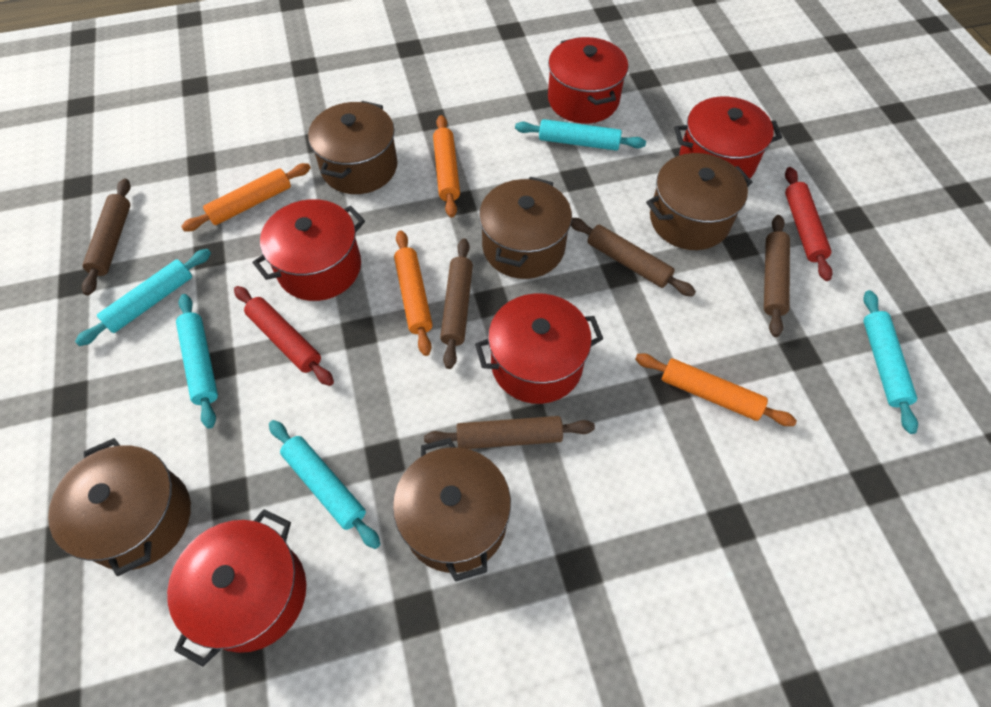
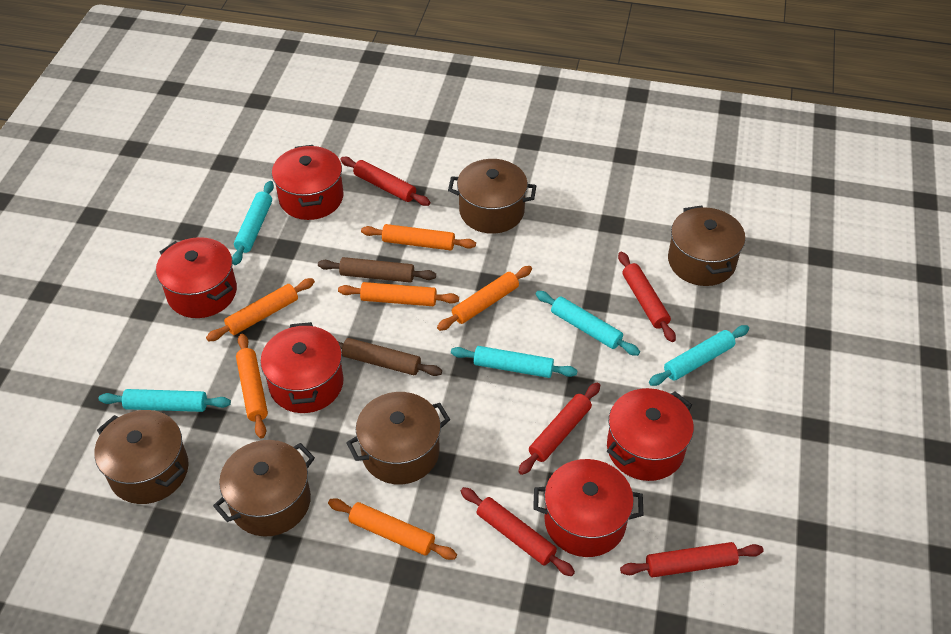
brown rolling pin: [82,179,130,295] [424,416,595,449] [440,238,473,369] [571,218,696,296] [764,215,790,337] = 5 -> [318,257,436,283] [338,338,442,376] = 2
orange rolling pin: [181,163,311,232] [394,230,433,356] [433,115,460,217] [635,353,797,426] = 4 -> [206,278,315,341] [236,334,268,439] [328,498,457,560] [338,282,459,306] [361,224,476,251] [437,266,532,331] = 6
red rolling pin: [234,286,334,386] [785,167,832,281] = 2 -> [340,157,430,206] [461,487,575,576] [518,382,600,475] [618,252,676,342] [620,542,764,577] = 5

